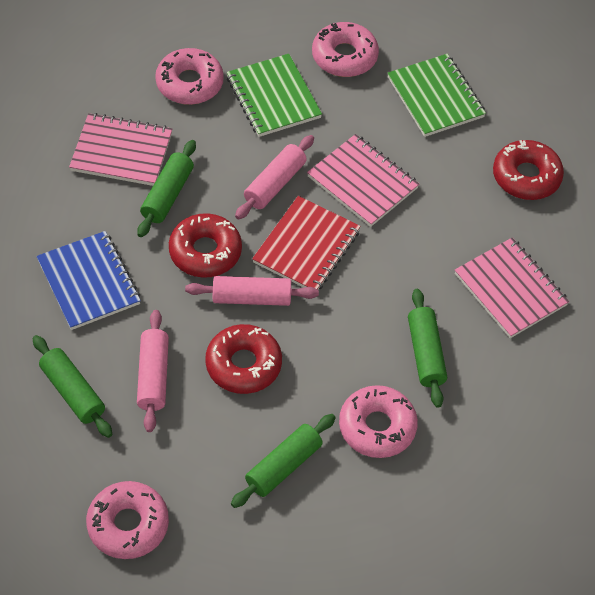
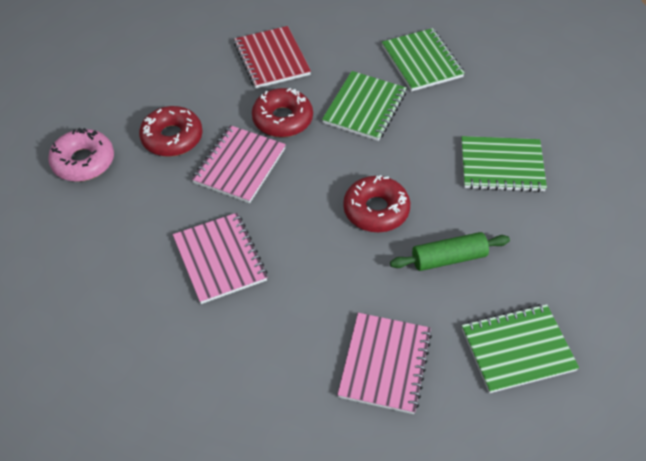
blue notebook: [36,231,141,330] = 1 -> none = 0
green notebook: [227,54,322,137] [387,54,486,137] = 2 -> [322,71,406,141] [382,28,465,92] [461,136,547,192] [462,304,579,393] = 4
green rolling pin: [33,335,113,438] [137,140,196,237] [231,414,336,508] [408,289,447,408] = 4 -> [390,232,510,271] = 1
pink donut: [86,481,169,559] [155,48,224,105] [312,22,379,77] [339,385,418,458] = 4 -> [48,128,114,182] = 1
pink rolling pin: [137,310,169,432] [185,276,319,306] [235,135,314,219] = 3 -> none = 0

